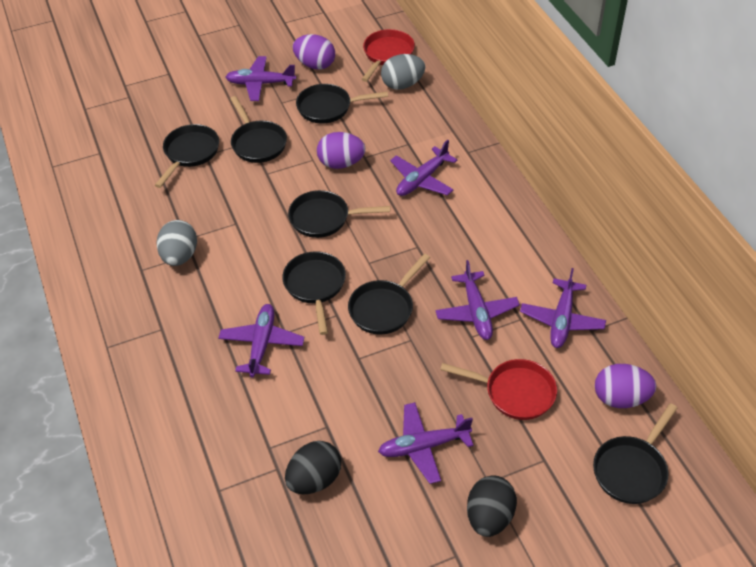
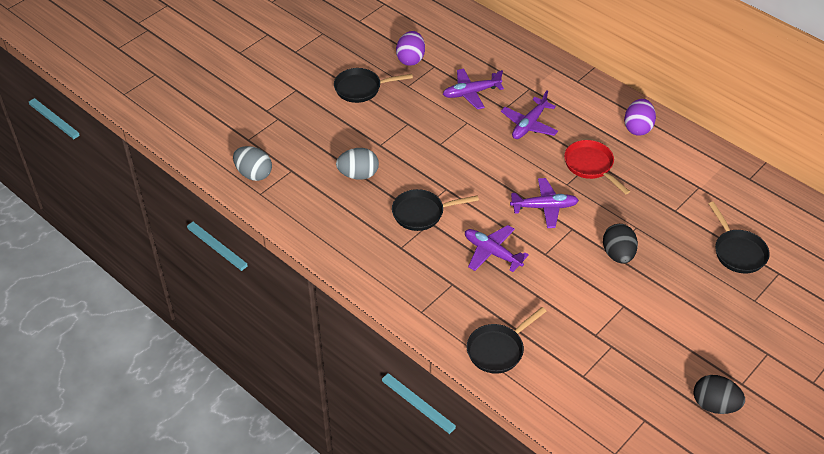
black pan: [155,124,219,188] [230,96,287,163] [282,251,346,335] [288,190,390,238] [296,84,388,124] [348,254,430,335] [593,403,677,504] = 7 -> [334,68,413,103] [392,189,479,231] [467,307,546,374] [708,202,770,274] = 4
purple egg: [293,34,335,70] [317,132,366,169] [595,364,656,408] = 3 -> [396,31,425,66] [624,99,656,136] = 2
purple plane: [218,304,304,377] [226,56,296,101] [378,402,474,484] [390,140,457,196] [435,260,520,340] [520,268,606,348] = 6 -> [443,68,504,110] [465,225,529,272] [501,90,558,139] [510,178,579,228] = 4
red pan: [362,29,415,82] [440,359,557,420] = 2 -> [564,140,630,195] = 1

